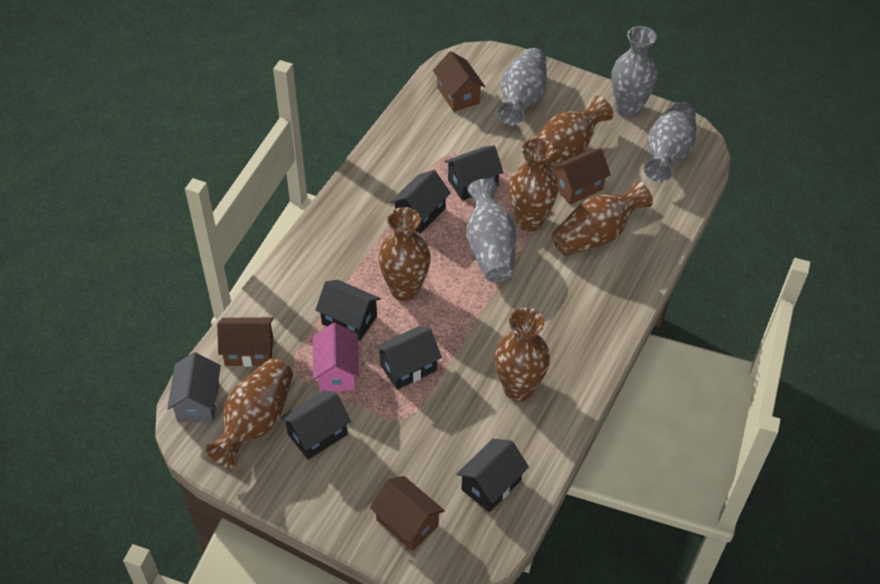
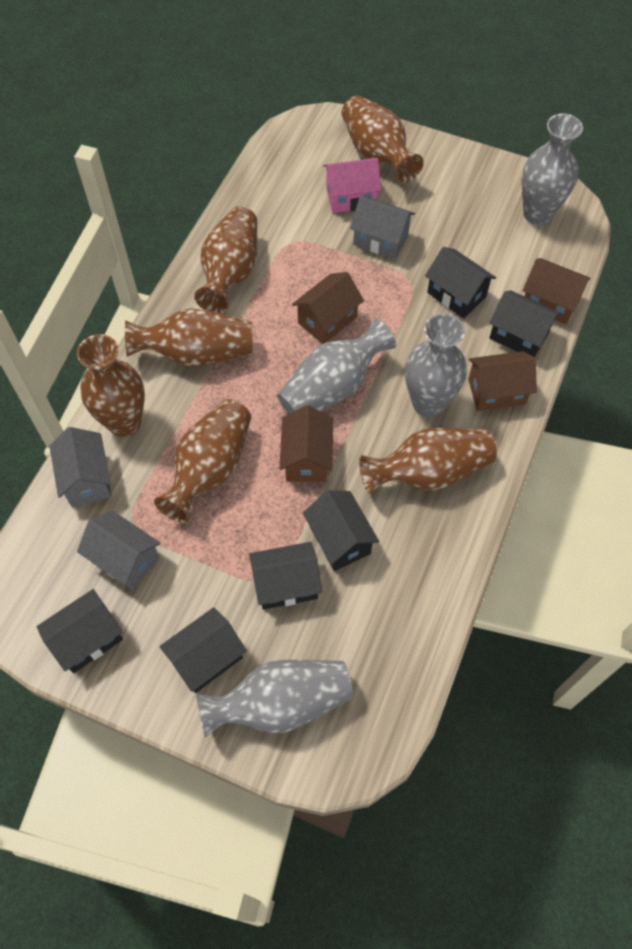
grey house: [167,352,221,422] = 1 -> [49,427,111,507] [77,511,161,590] [350,196,415,259] = 3

